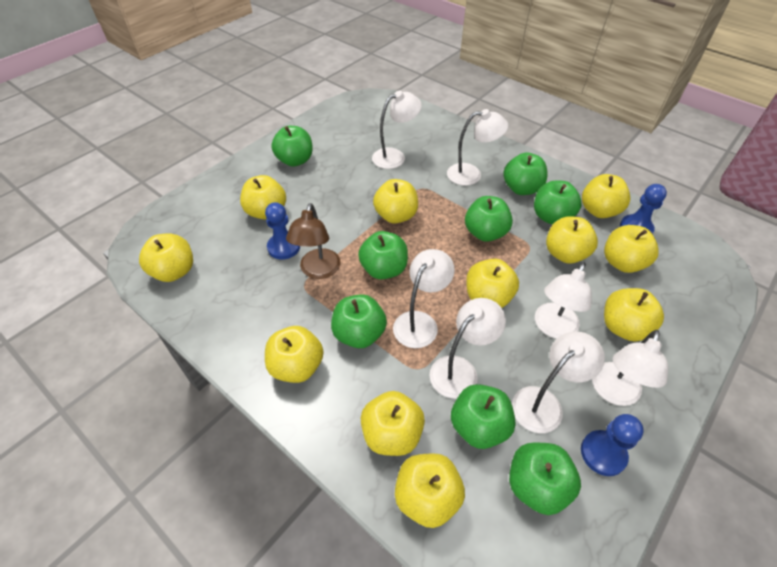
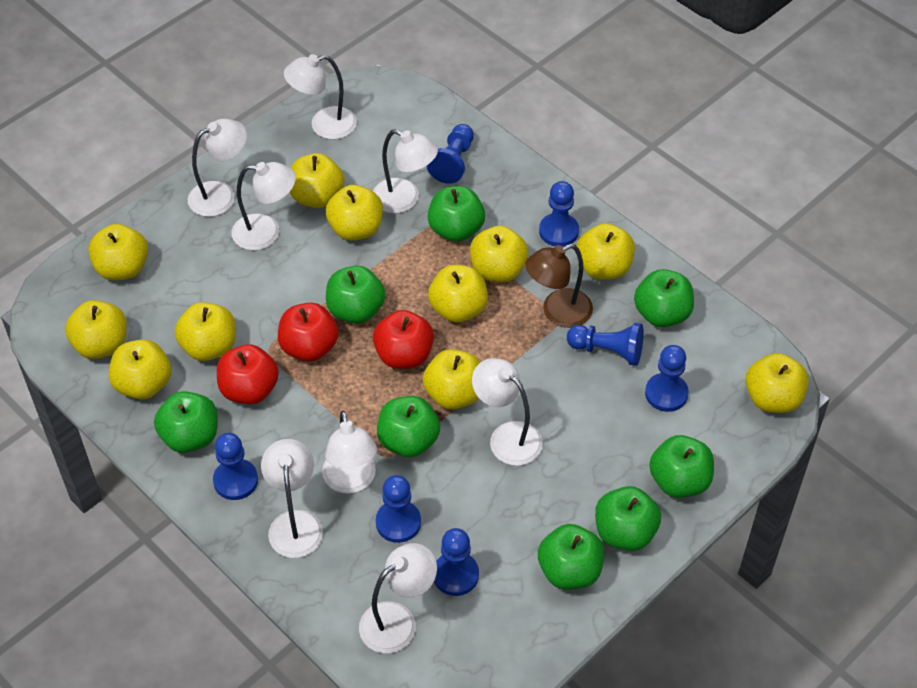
blue pawn: [265,202,300,260] [581,414,644,476] [620,184,667,234] = 3 -> [213,433,258,500] [376,475,421,543] [426,124,474,184] [434,528,479,596] [539,181,579,246] [567,323,644,366] [645,345,689,412] = 7
red apple: none = 0 -> [217,344,279,404] [278,303,339,362] [373,310,434,369] = 3
white lamp: [372,91,422,169] [393,249,455,348] [429,298,506,399] [447,109,508,186] [512,331,605,433] [535,262,592,339] [592,330,668,406] = 7 -> [188,119,247,217] [232,162,296,250] [261,439,323,558] [284,54,357,139] [322,411,377,494] [359,543,437,653] [373,129,438,213] [472,358,543,466] = 8

